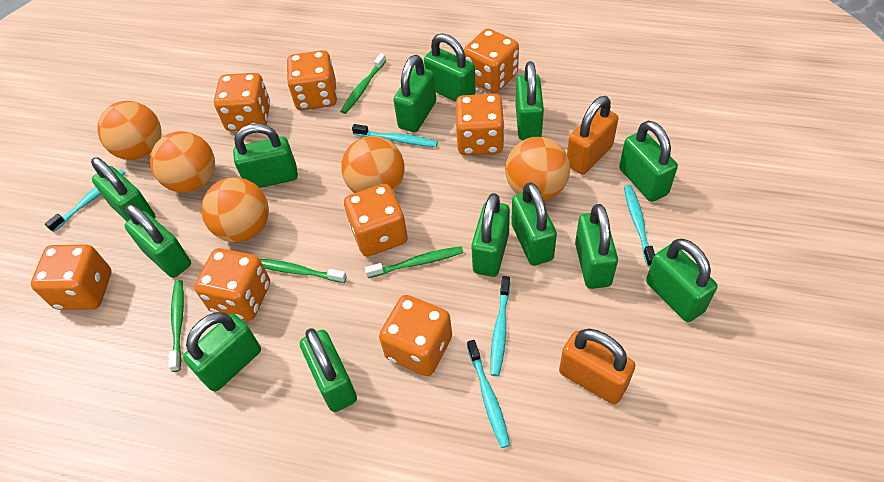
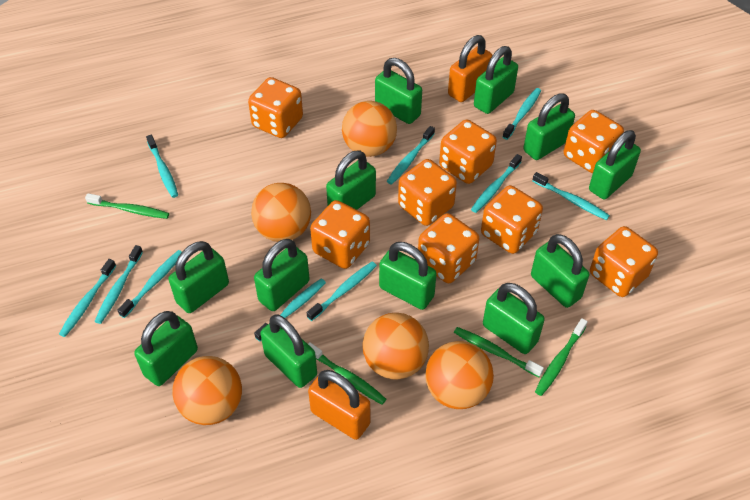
green padlock: [91,157,156,221] [125,204,191,278] [183,312,261,392] [233,124,298,188] [300,328,357,412] [394,55,436,132] [424,33,476,102] [471,193,510,277] [511,182,557,266] [516,61,544,140] [575,204,618,289] [619,121,678,202] [646,239,717,322] = 13 -> [134,311,198,386] [169,241,229,313] [254,239,310,311] [260,314,317,388] [326,150,376,210] [375,58,422,124] [379,242,437,310] [474,46,518,114] [483,283,545,354] [523,93,575,160] [531,234,589,308] [589,130,641,200] = 12
turquoise toothbrush: [45,169,126,232] [352,124,438,147] [467,340,510,448] [490,276,510,376] [624,185,655,267] = 5 -> [59,259,116,337] [94,245,143,324] [117,250,182,318] [146,135,178,198] [254,279,326,341] [307,262,377,321] [387,126,435,185] [471,154,522,213] [503,88,541,140] [532,172,610,220] = 10

